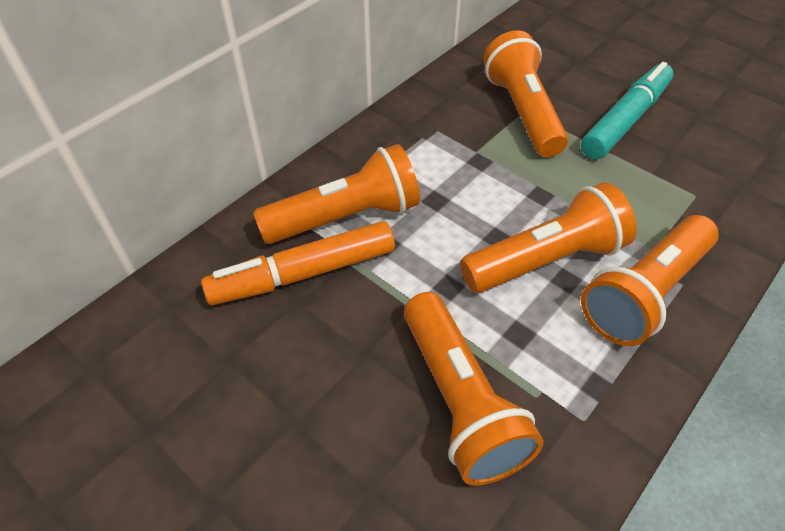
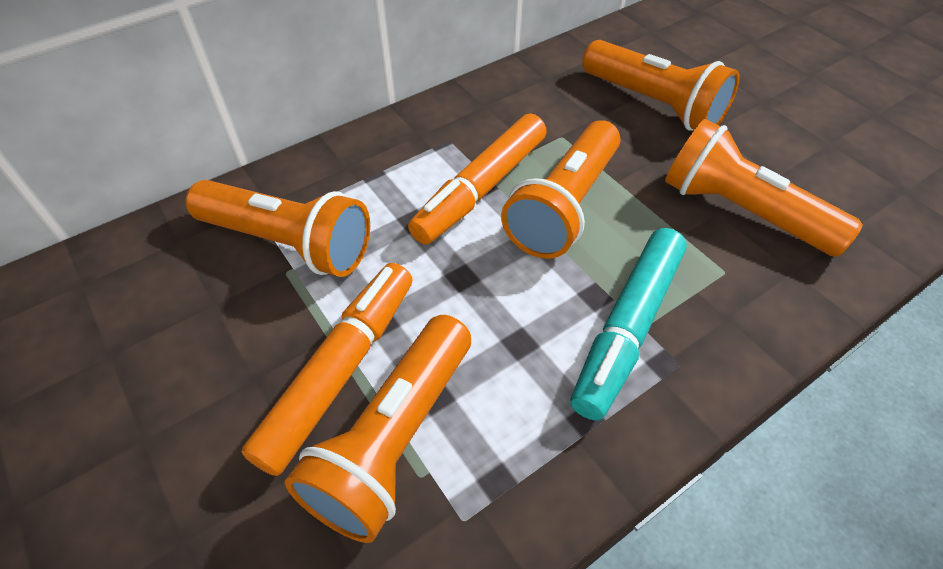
orange marker: [201,221,395,305] = 1 -> [241,263,412,476] [408,113,547,245] = 2

